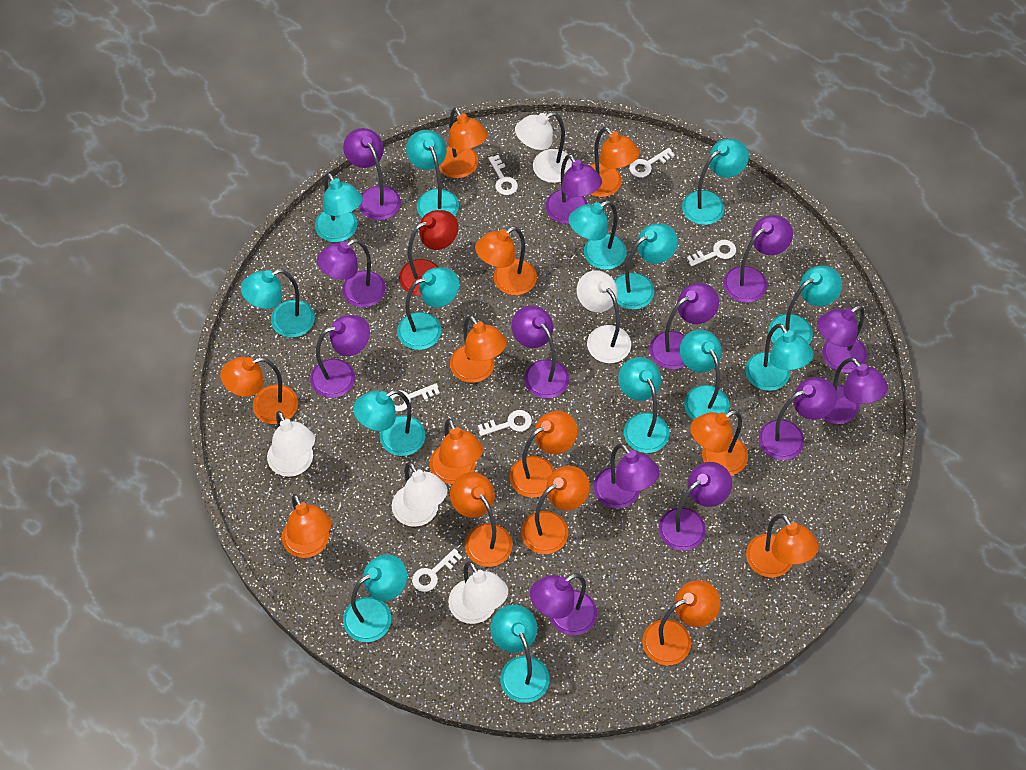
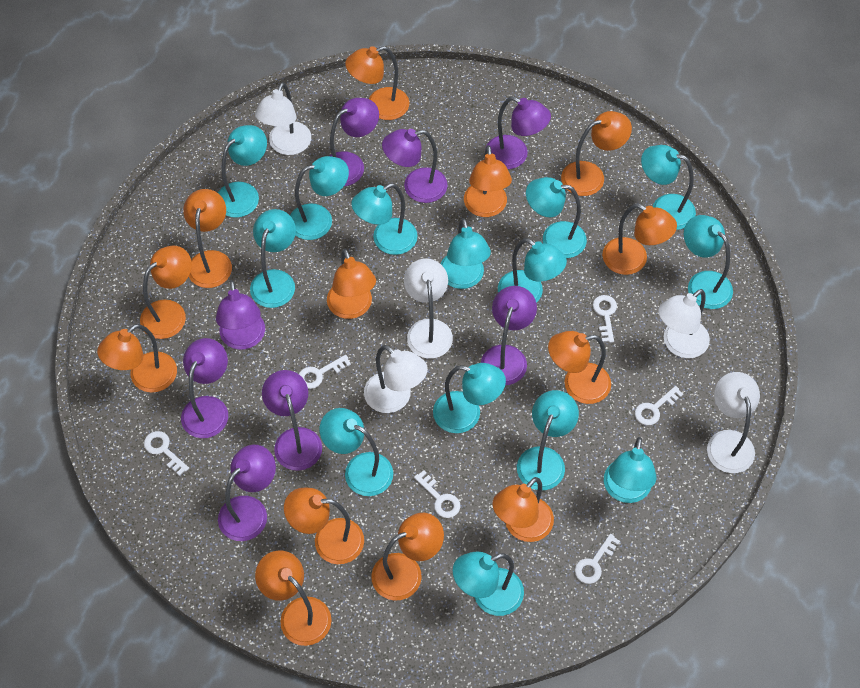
purple lamp: [310,315,370,398] [317,239,386,308] [343,128,401,220] [511,306,569,398] [530,573,597,635] [546,154,602,224] [594,444,660,508] [649,283,719,370] [659,462,732,551] [723,215,793,303] [758,377,837,460] [817,305,867,373] [822,357,888,424] = 13 -> [181,338,228,438] [216,280,265,350] [218,445,276,541] [262,370,322,471] [329,98,379,186] [382,129,448,203] [481,286,537,385] [485,96,551,169] = 8
red lamp: [399,210,458,296] = 1 -> none = 0

